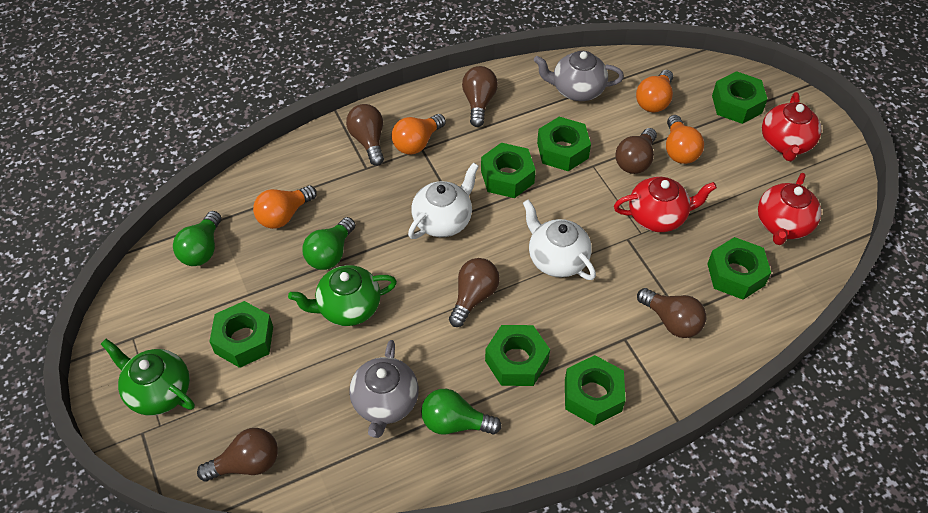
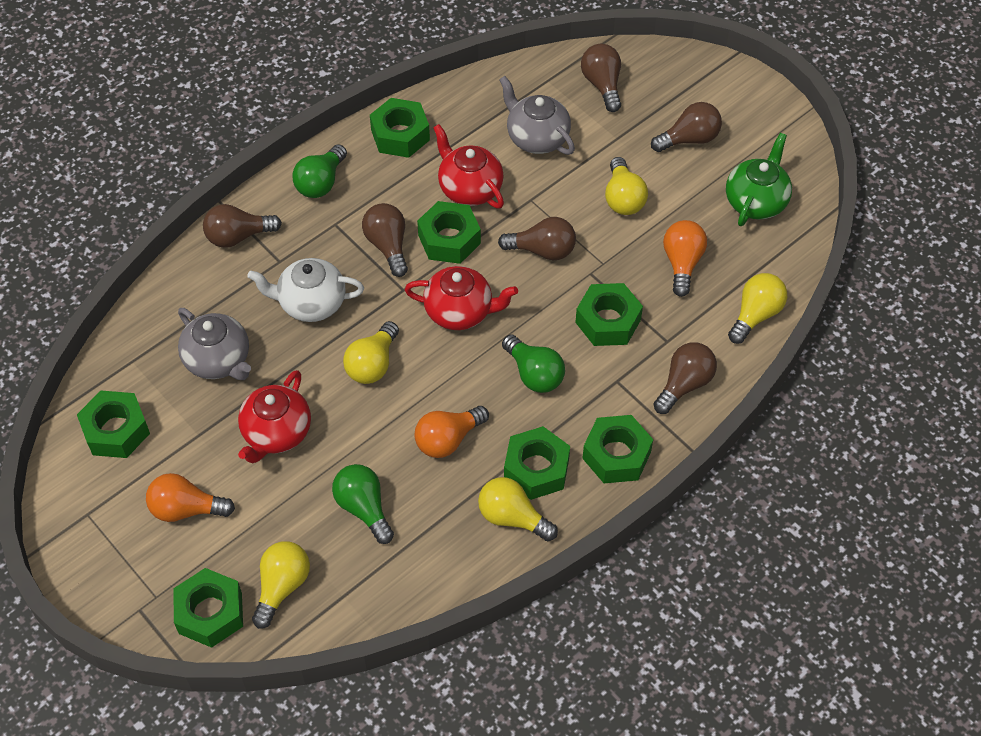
green teapot: [101,339,195,415] [288,265,397,326] = 2 -> [726,133,792,226] = 1
orange light bulb: [253,185,317,229] [392,114,446,154] [636,70,673,112] [666,115,704,164] = 4 -> [146,473,235,522] [415,406,489,458] [663,220,707,297] = 3
white teapot: [408,163,479,239] [523,199,596,280] = 2 -> [247,258,364,322] = 1
yellow light bulb: none = 0 -> [252,541,310,629] [343,321,399,384] [478,477,558,541] [605,157,648,215] [728,273,787,344] = 5

